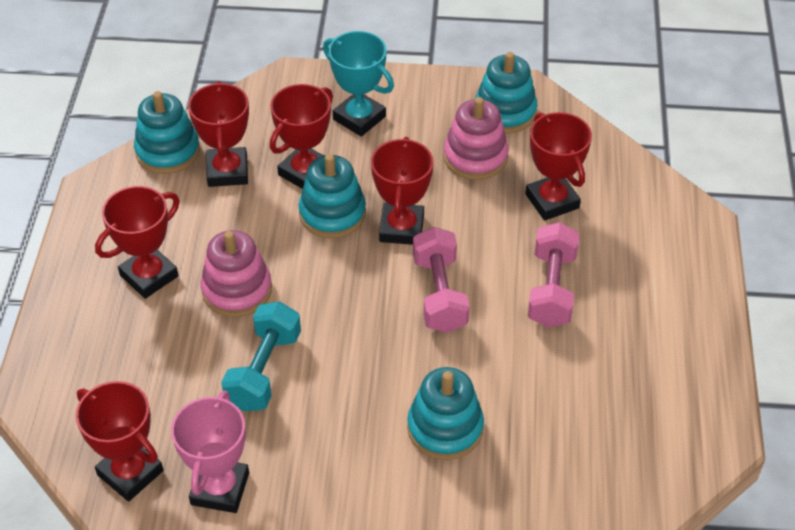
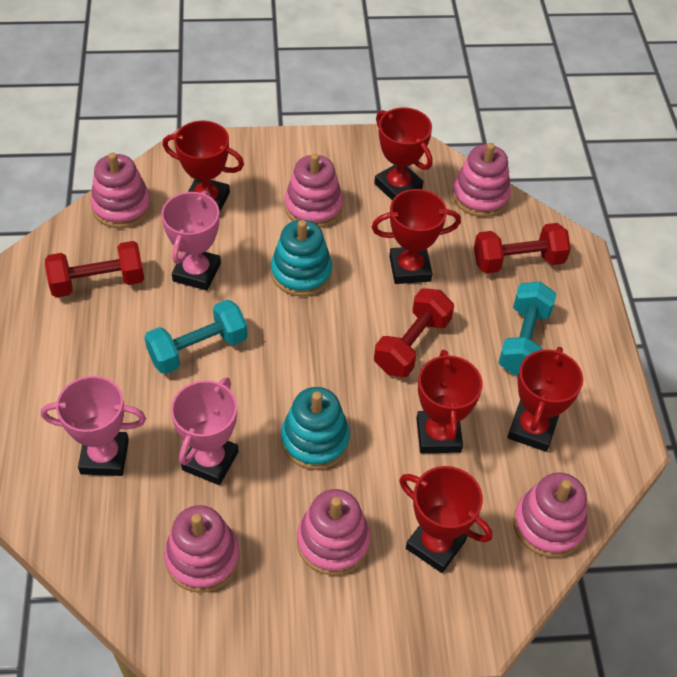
pink dumbbell: [413,227,469,333] [528,222,579,328] = 2 -> none = 0
pink stacking toy: [200,230,272,317] [443,97,509,180] = 2 -> [90,152,151,228] [164,505,240,593] [284,153,343,228] [297,489,371,576] [452,143,511,217] [513,472,588,558] = 6
pink trophy: [171,391,249,513] = 1 -> [41,376,146,476] [161,191,221,291] [171,378,239,485] = 3
red dumbbell: none = 0 -> [45,241,144,298] [374,288,454,377] [474,223,571,274] = 3
turquoise dumbbell: [221,302,301,411] = 1 -> [145,300,248,374] [498,281,556,376] = 2
turquoise stacking toy: [134,91,200,174] [298,154,366,238] [407,367,484,460] [475,52,537,133] = 4 -> [271,220,332,296] [281,387,350,470] = 2
turquoise trophy: [323,31,394,136] = 1 -> none = 0

